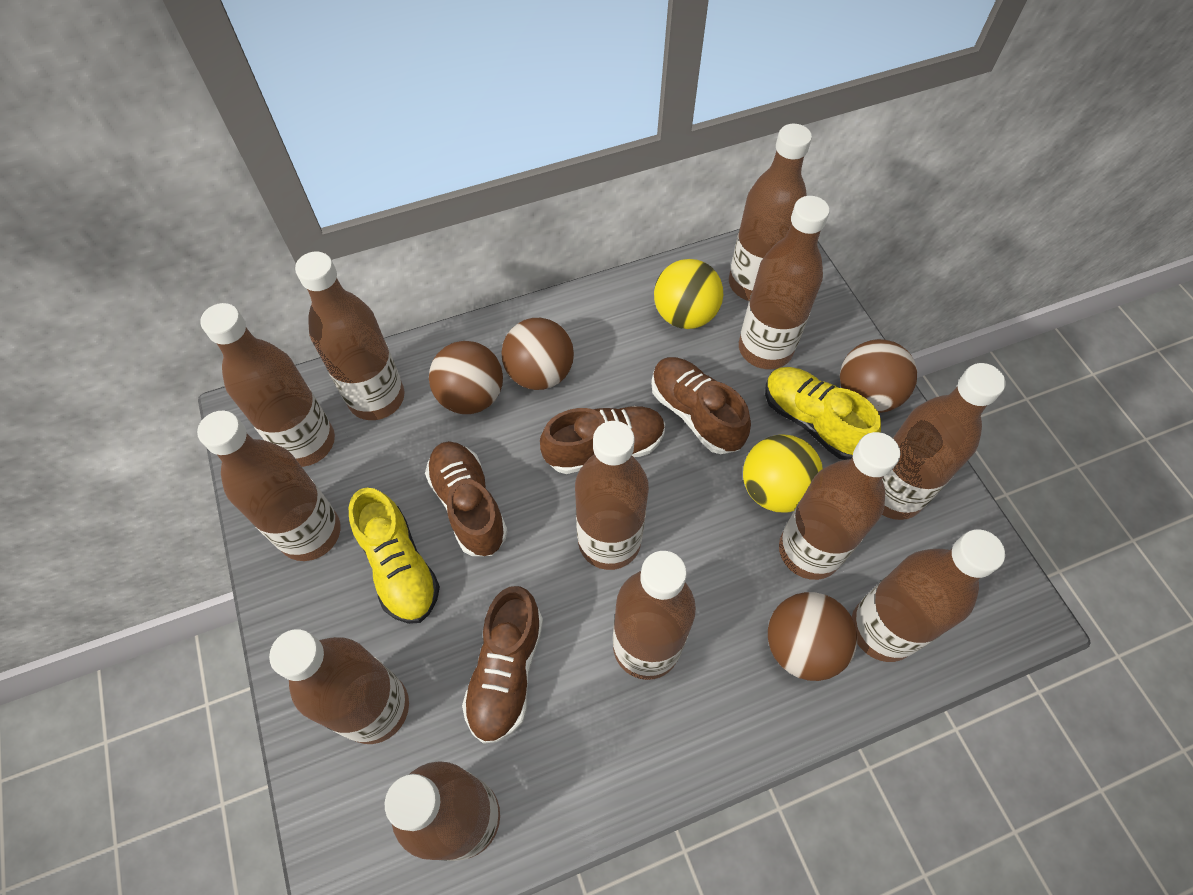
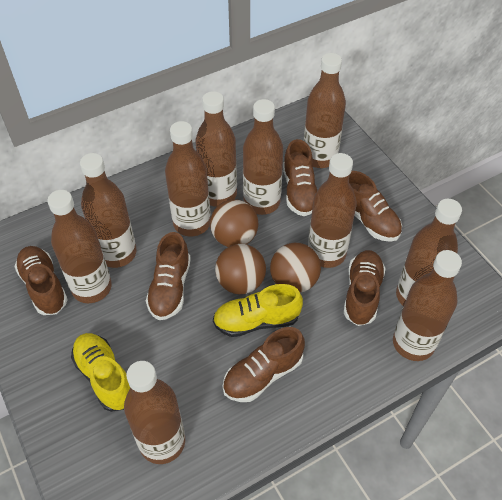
brown ball: [429,341,503,414] [502,318,574,390] [768,592,857,681] [840,339,917,413] = 4 -> [210,199,258,247] [215,244,266,294] [270,243,321,293] = 3
brown bottle: [197,411,341,561] [200,303,335,467] [269,629,409,744] [295,252,405,420] [385,761,500,861] [575,421,649,570] [613,551,696,680] [729,124,812,301] [739,196,830,369] [779,432,900,580] [852,529,1005,662] [882,363,1006,520] = 12 -> [47,190,112,303] [80,153,137,268] [124,361,185,464] [165,121,211,236] [195,91,237,207] [243,99,283,215] [304,53,346,168] [308,153,357,268] [393,250,462,361] [396,199,462,306] = 10
brown shoe: [425,441,508,556] [462,586,543,744] [540,406,665,474] [651,357,751,454] = 4 -> [14,246,68,315] [146,232,191,320] [223,327,305,402] [283,139,317,216] [344,250,386,326] [349,171,402,242] = 6
yellow ball: [654,259,723,329] [743,434,823,512] = 2 -> none = 0

